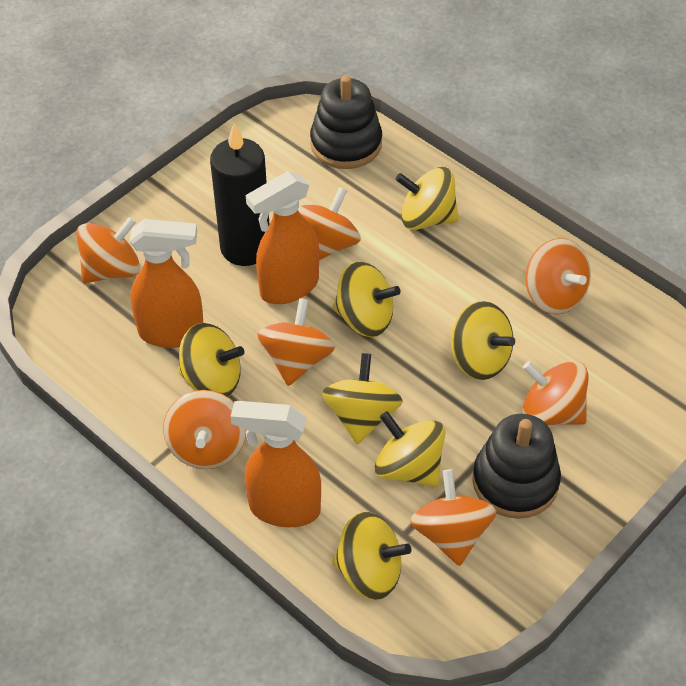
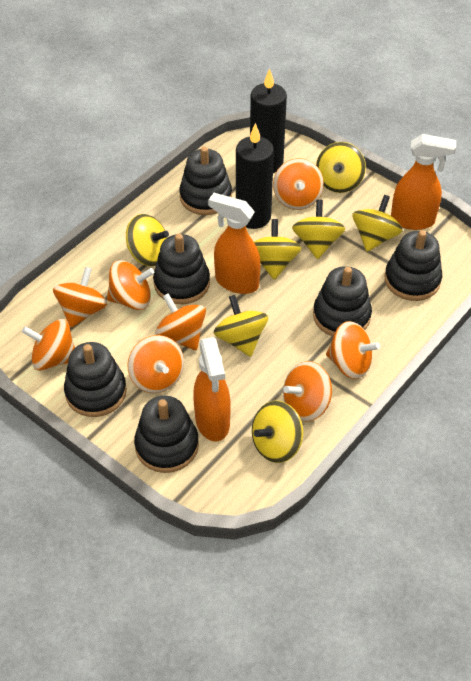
black candle: [210,123,270,266] = 1 -> [236,123,274,229] [250,69,287,173] = 2
black stacking toy: [310,75,382,169] [472,414,561,519] = 2 -> [64,342,127,417] [134,396,199,473] [153,234,210,304] [179,146,232,215] [313,266,372,337] [385,230,442,301] = 6
orange spinning top: [76,216,140,283] [163,390,246,469] [257,298,335,386] [298,187,361,260] [410,469,497,566] [522,361,589,426] [525,238,591,315] = 7 -> [22,319,75,371] [53,267,107,328] [107,261,154,310] [128,335,184,393] [155,293,206,350] [273,158,324,210] [283,361,332,422] [326,321,380,379] = 8

